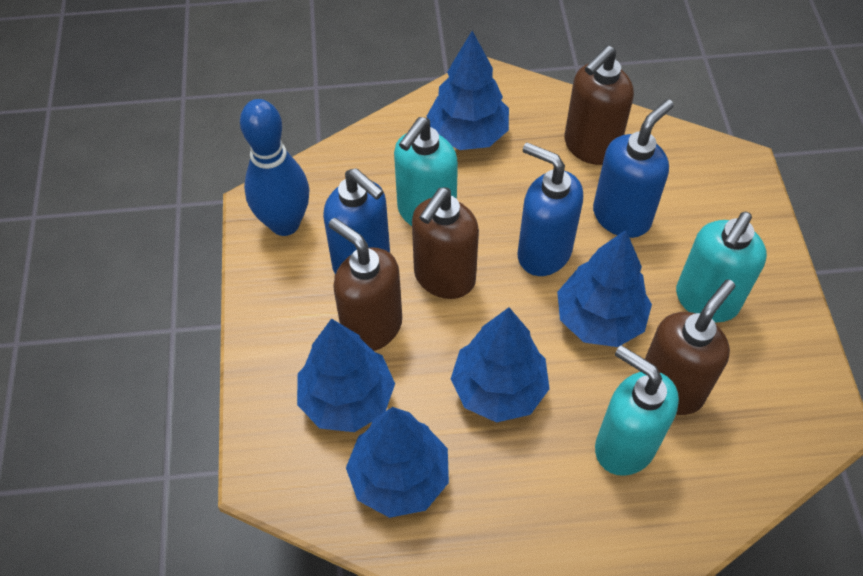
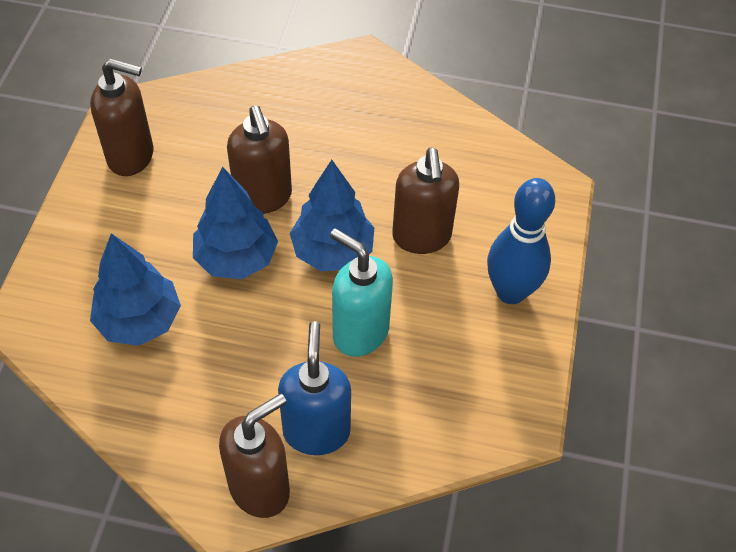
blue soap dispenser: [323,168,390,274] [517,142,583,276] [593,99,674,238] = 3 -> [278,321,351,455] = 1
blue tree: [297,318,395,432] [346,407,449,518] [426,31,509,150] [451,308,550,423] [557,230,652,347] = 5 -> [90,233,181,346] [193,167,278,279] [290,160,375,271] = 3
turquoise soap dispenser: [394,117,458,226] [595,345,679,476] [676,212,767,322] = 3 -> [330,229,393,357] = 1

